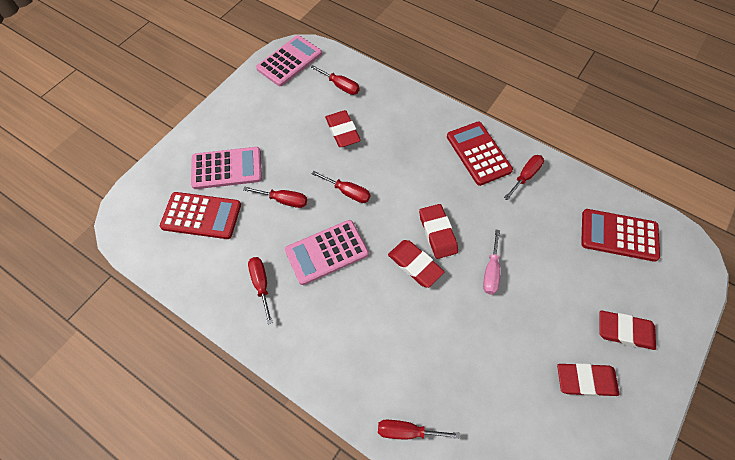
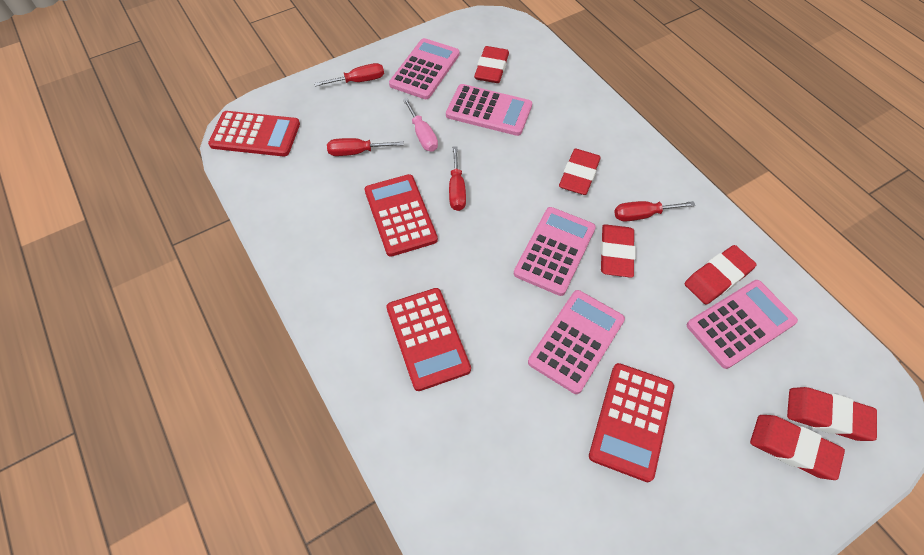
pink calculator: [191,147,262,189] [256,35,322,86] [285,220,369,285] = 3 -> [389,38,460,99] [446,84,532,136] [514,207,596,296] [528,290,625,394] [687,280,798,369] = 5
red calculator: [160,192,241,239] [447,122,513,186] [581,209,660,262] = 3 -> [208,111,300,157] [365,174,438,257] [386,288,471,391] [589,363,674,482] = 4
red eraser: [325,110,361,147] [388,240,444,288] [419,204,458,259] [557,363,619,396] [599,310,656,350] = 5 -> [474,46,509,83] [559,149,601,195] [600,224,635,278] [684,245,756,305] [750,415,845,480] [787,387,877,441] = 6
red screwdriver: [243,187,307,208] [248,257,273,325] [311,65,359,95] [312,171,370,203] [378,420,460,439] [504,155,544,200] = 6 -> [314,63,384,86] [327,138,404,156] [449,146,466,211] [614,201,695,222] = 4

